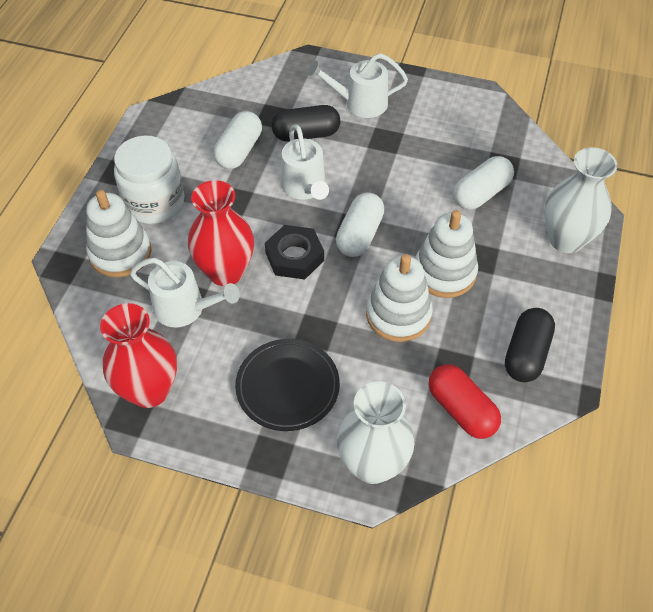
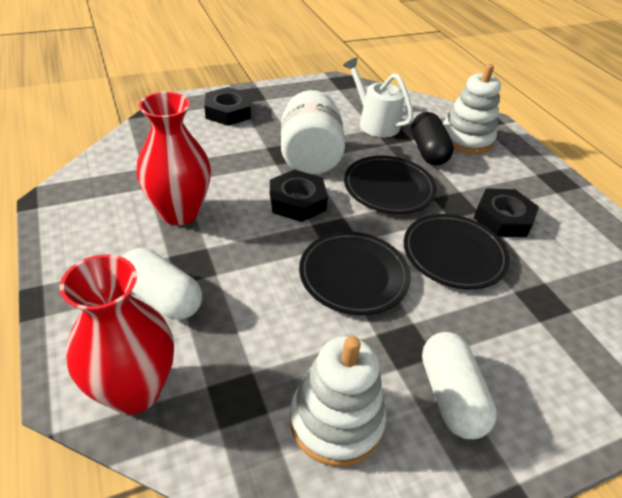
black capsule: [272,105,340,142] [505,308,555,382] = 2 -> [411,112,454,166] = 1
black nut: [265,225,324,279] = 1 -> [204,87,251,126] [270,169,328,222] [473,188,539,237] = 3
black plate: [235,339,340,431] = 1 -> [299,232,411,315] [344,156,437,214] [404,214,510,289] = 3
red capsule: [429,364,501,439] = 1 -> none = 0
white capsule: [214,111,262,169] [336,192,385,257] [454,156,514,210] = 3 -> [123,248,202,320] [422,332,497,439] = 2
white stacking toy: [86,190,151,277] [366,254,433,342] [415,210,478,298] = 3 -> [290,336,386,466] [443,64,501,154] = 2
white vase: [337,381,414,484] [544,147,617,253] = 2 -> none = 0
white watering can: [130,258,240,327] [281,124,329,200] [307,53,408,118] = 3 -> [343,58,414,137] = 1

